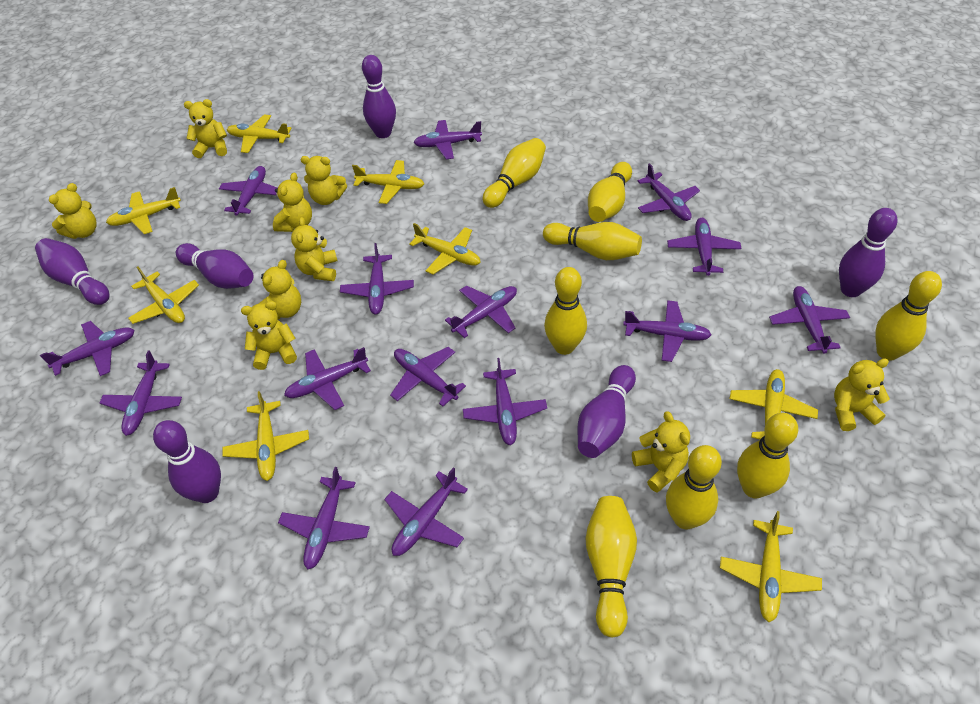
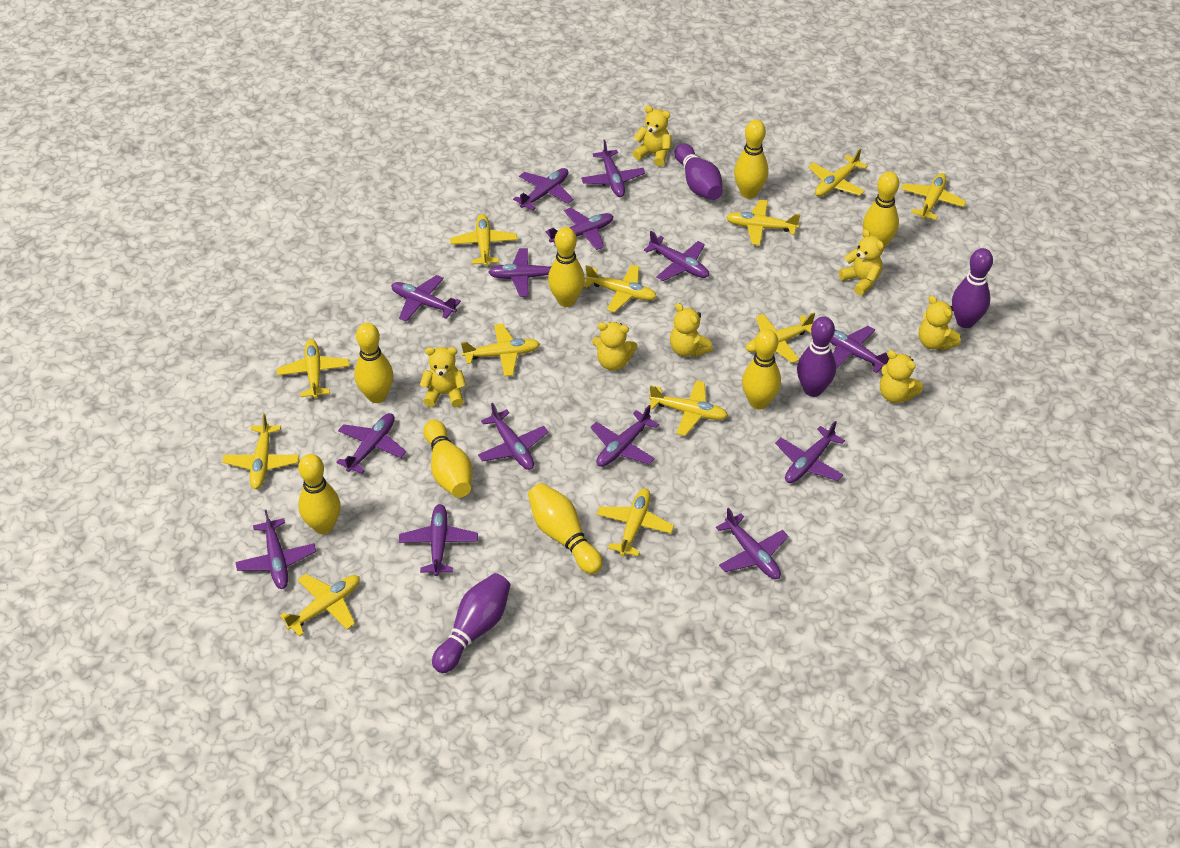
purple bowling pin: [35,238,109,305] [153,420,221,503] [176,243,253,289] [362,55,396,138] [577,365,636,458] [839,208,897,297] = 6 -> [432,573,510,673] [675,143,723,200] [797,316,836,397] [952,248,993,328] = 4
purple plane: [40,321,135,376] [99,350,182,436] [219,166,278,216] [278,467,370,569] [284,347,371,410] [340,243,414,314] [384,467,468,556] [390,347,466,407] [413,120,482,159] [445,285,517,338] [463,358,547,445] [623,300,712,362] [638,163,700,221] [667,218,742,276] [769,286,850,354] = 15 -> [235,510,316,589] [336,413,406,474] [391,275,461,322] [399,504,478,576] [478,403,548,470] [488,248,551,297] [513,168,573,211] [545,208,613,250] [581,140,645,197] [590,405,659,467] [644,231,709,281] [716,508,789,579] [775,421,845,483] [830,326,890,373] = 14
yellow plane: [106,187,181,234] [128,266,199,324] [222,391,309,481] [227,115,292,153] [352,160,424,204] [409,223,481,275] [720,511,822,622] [729,369,818,439] = 8 -> [222,413,299,489] [277,339,350,399] [280,574,360,637] [450,214,517,266] [461,323,540,377] [583,264,657,312] [596,488,674,556] [649,380,728,436] [726,200,800,245] [746,312,815,363] [808,149,868,196] [901,173,966,220] = 12
yellow teddy bear: [49,183,96,239] [184,99,227,158] [241,301,297,370] [258,260,301,320] [273,173,312,232] [291,217,338,281] [301,156,347,205] [632,411,690,493] [834,359,890,431] = 9 -> [420,347,466,407] [592,322,638,371] [633,106,671,166] [670,303,713,357] [839,229,884,295] [880,350,923,403] [919,296,961,350] = 7

